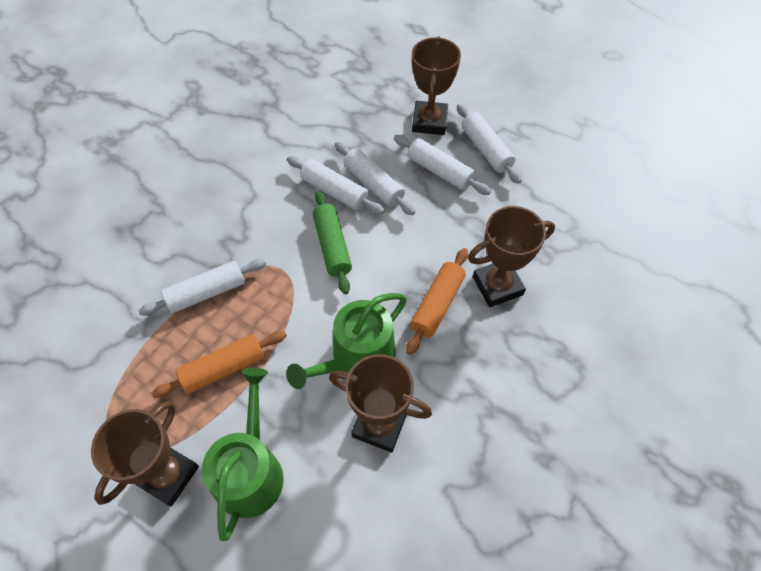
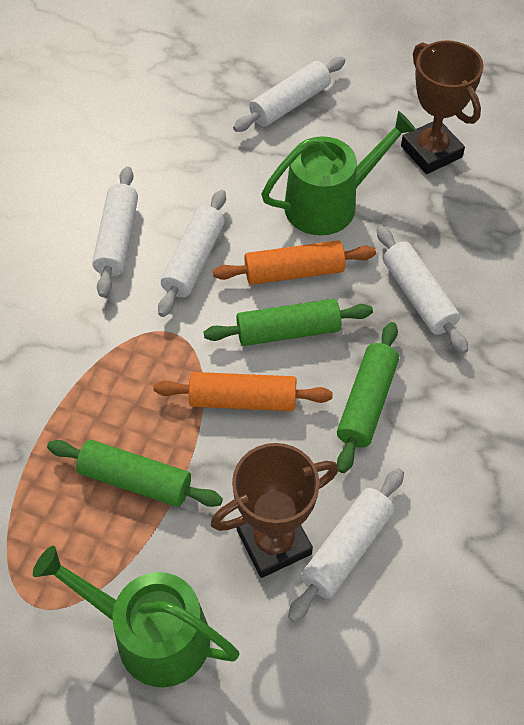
brown trophy: [91,401,199,507] [329,354,432,452] [412,36,461,135] [468,206,555,307] = 4 -> [211,443,338,578] [401,41,484,174] = 2
green rolling pin: [313,190,352,294] = 1 -> [47,440,223,507] [204,299,373,346] [337,322,399,473] = 3

